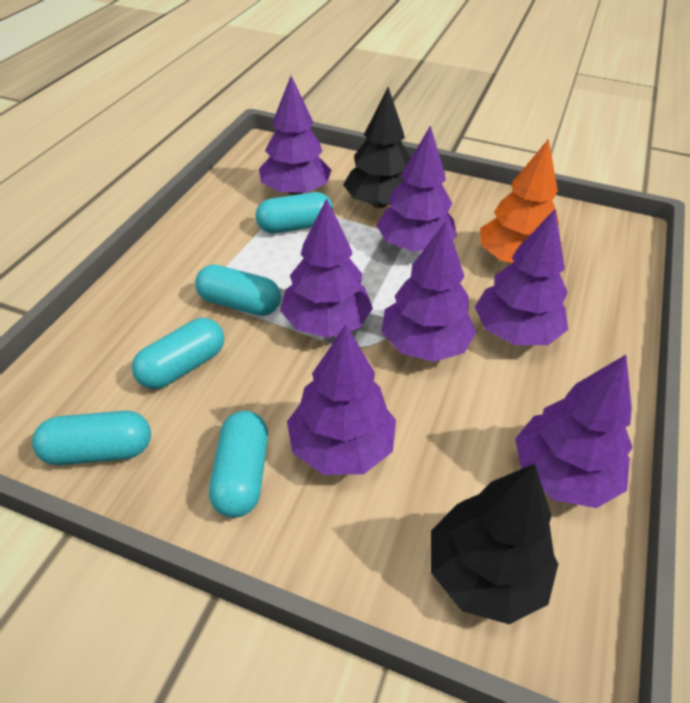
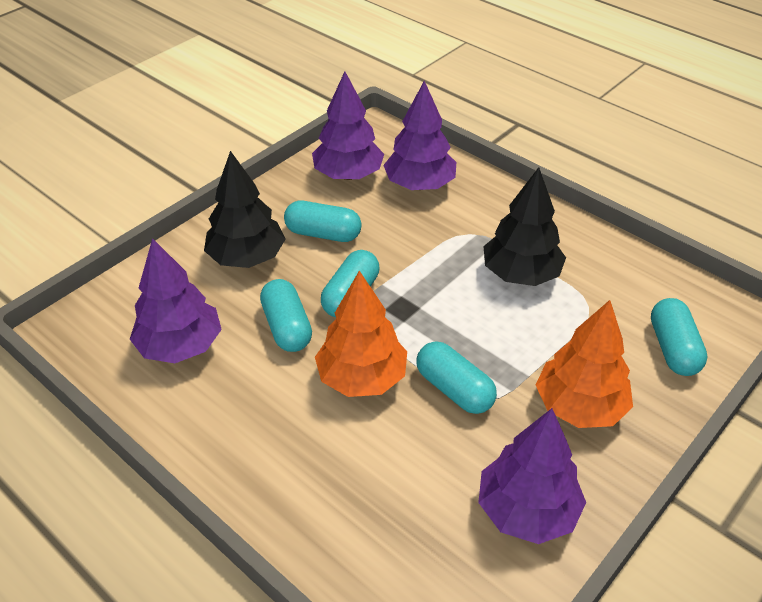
orange tree: [480,139,562,264] = 1 -> [315,270,407,397] [536,300,633,428] = 2
purple tree: [259,76,331,195] [280,198,373,338] [287,324,396,475] [376,126,457,252] [381,221,476,362] [475,209,568,345] [515,355,633,508] = 7 -> [130,238,222,363] [312,71,384,180] [383,81,456,190] [478,408,586,544] = 4

